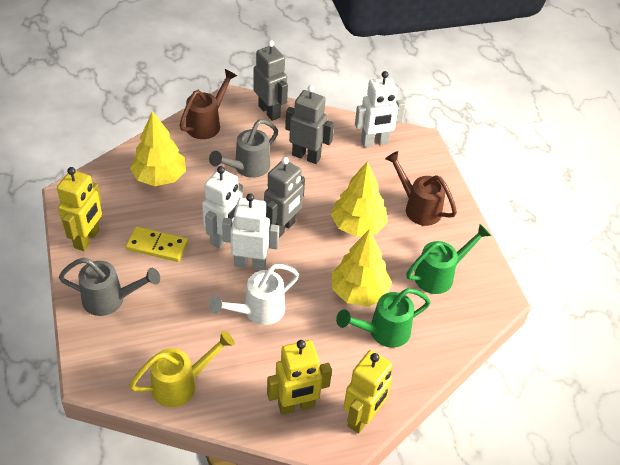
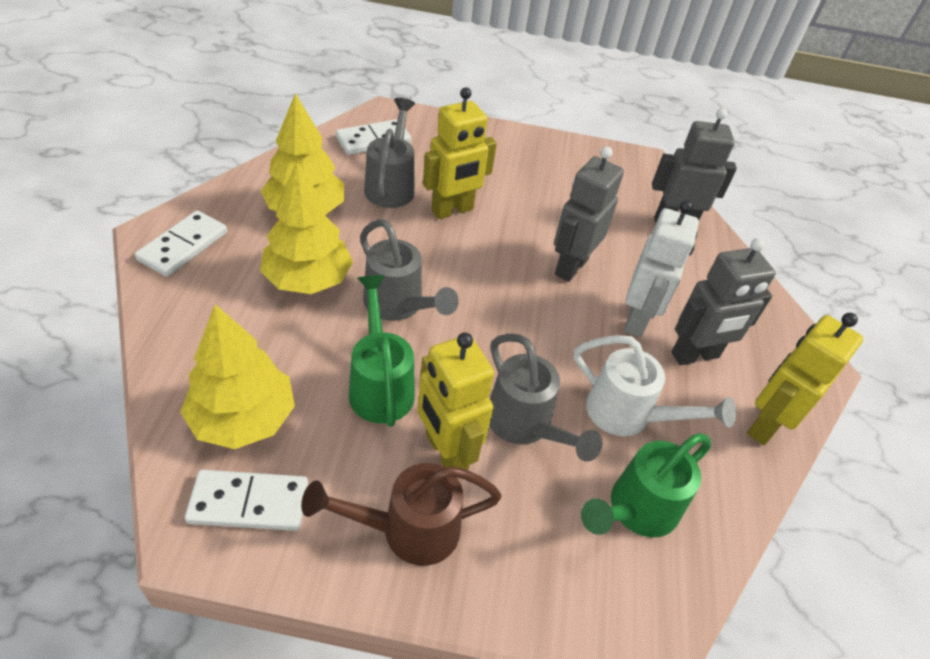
brown watering can: [180,69,237,139] [385,151,457,226] = 2 -> [301,463,502,566] = 1
grey watering can: [59,258,160,316] [209,120,278,178] = 2 -> [360,219,459,321] [364,98,415,208] [489,333,603,462] = 3
white domino: none = 0 -> [135,210,227,277] [185,469,308,531] [336,119,411,155] = 3
white robot: [202,166,243,249] [222,194,279,270] [355,71,405,147] = 3 -> [624,200,699,337] = 1
yellow domino: [126,226,188,262] = 1 -> none = 0
yellow watering can: [129,330,235,407] = 1 -> none = 0

